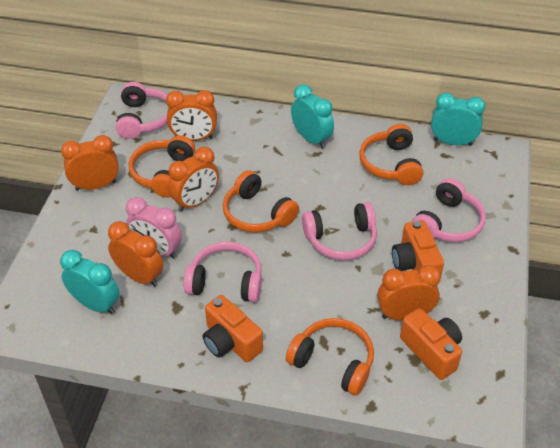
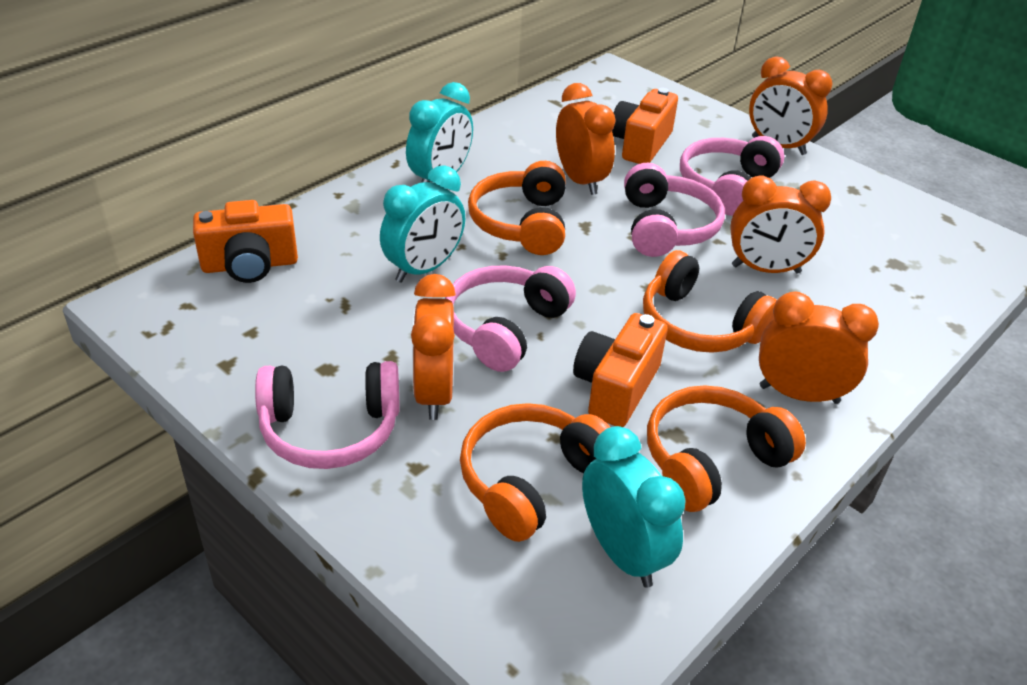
pink clock: [126,197,182,259] = 1 -> none = 0

